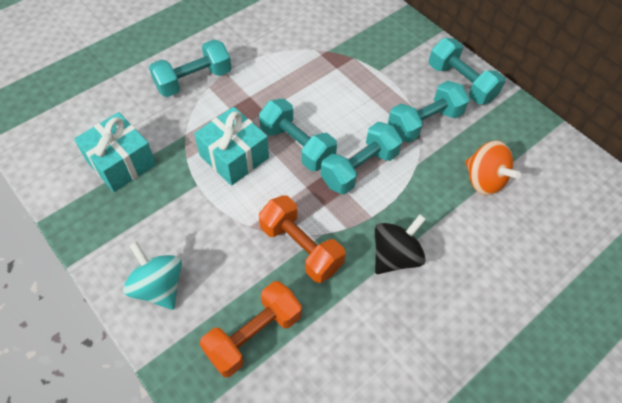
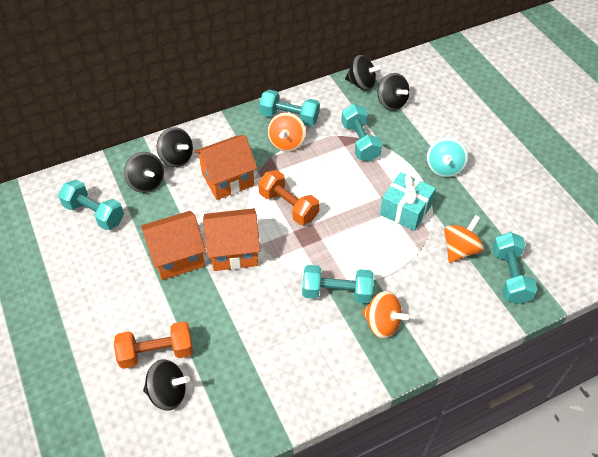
black spinning top: [375,214,426,274] = 1 -> [124,152,164,193] [143,359,190,411] [157,127,193,167] [345,55,383,91] [377,73,410,111] = 5
orange house: none = 0 -> [141,211,206,280] [194,135,257,200] [203,208,261,271] = 3
orange spinning top: [465,140,521,195] = 1 -> [268,113,306,152] [362,291,409,339] [444,215,484,263] = 3
turquoise gift: [74,112,156,192] [194,107,269,186] = 2 -> [380,172,436,231] = 1

